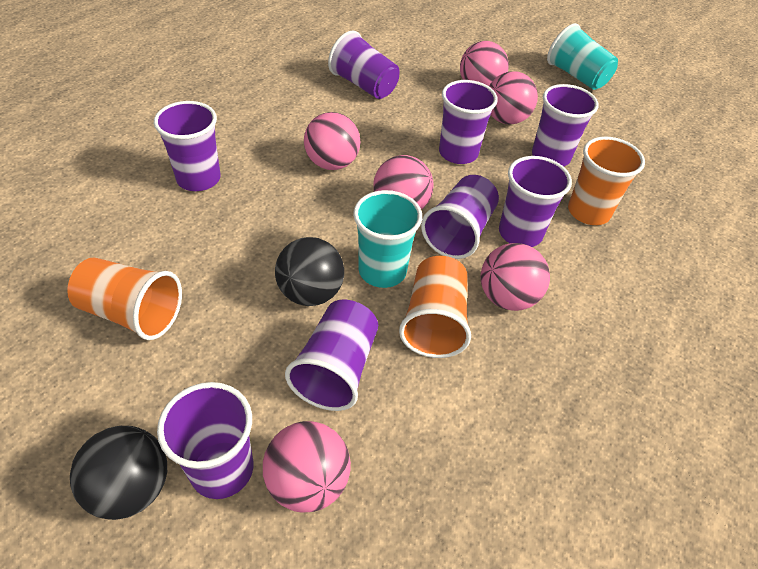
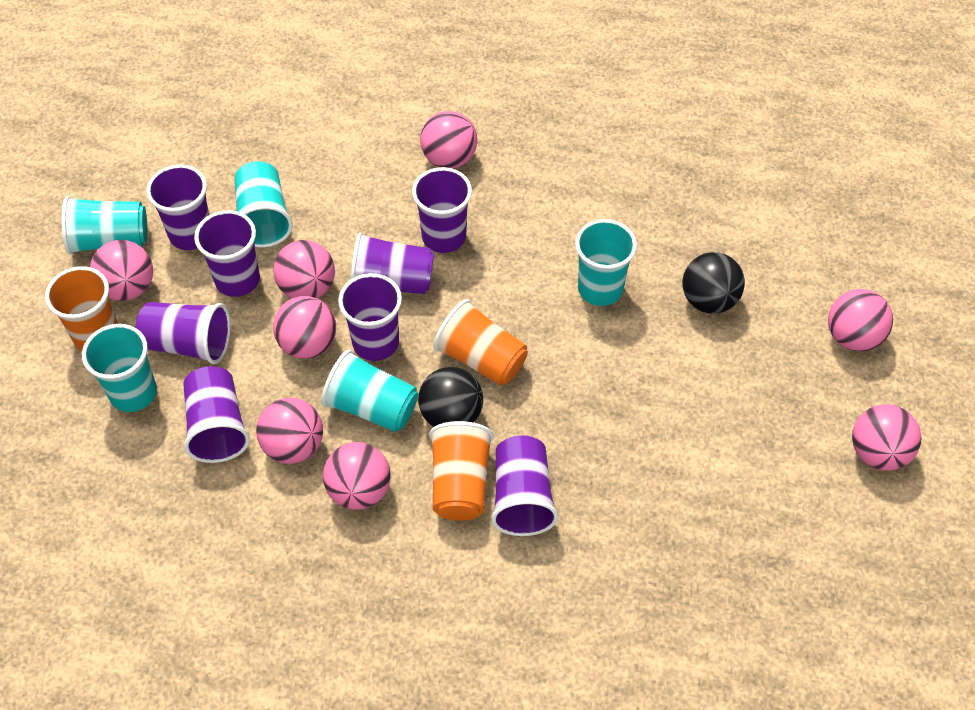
pink ball: [263,421,351,513] [304,112,360,170] [373,155,434,210] [460,41,509,86] [480,243,550,311] [489,71,538,124] = 6 -> [90,240,153,301] [256,398,323,464] [273,240,335,298] [273,296,336,359] [323,442,391,510] [420,111,477,169] [828,289,893,352] [852,404,922,471] = 8
turquoise cup: [353,190,422,288] [547,23,618,90] = 2 -> [62,196,147,254] [82,324,157,412] [235,162,293,247] [321,350,418,432] [575,219,637,306] = 5

